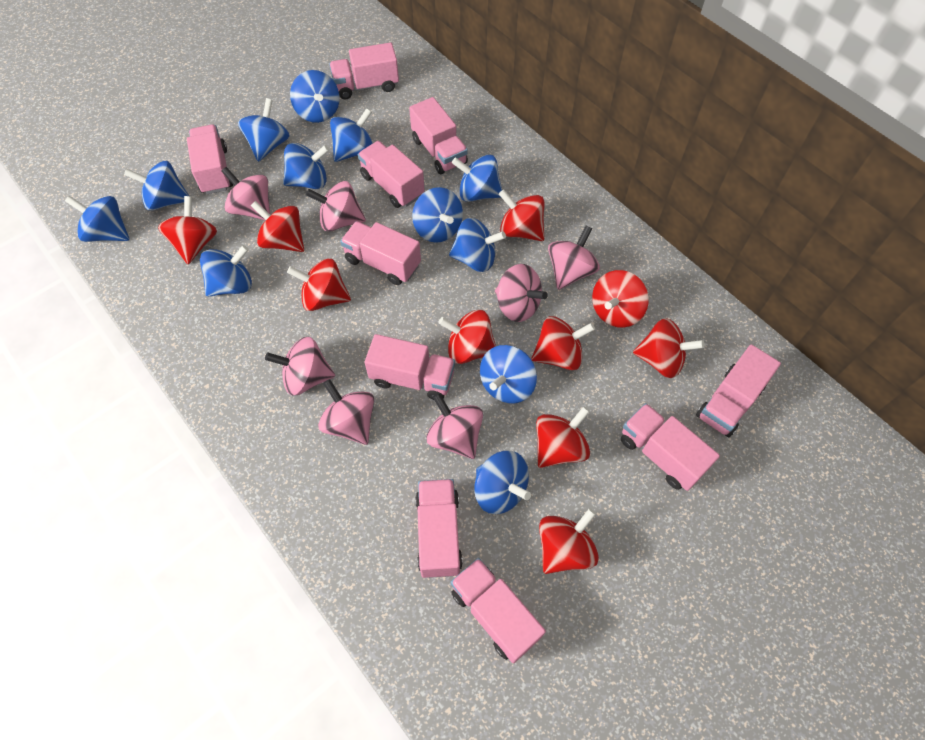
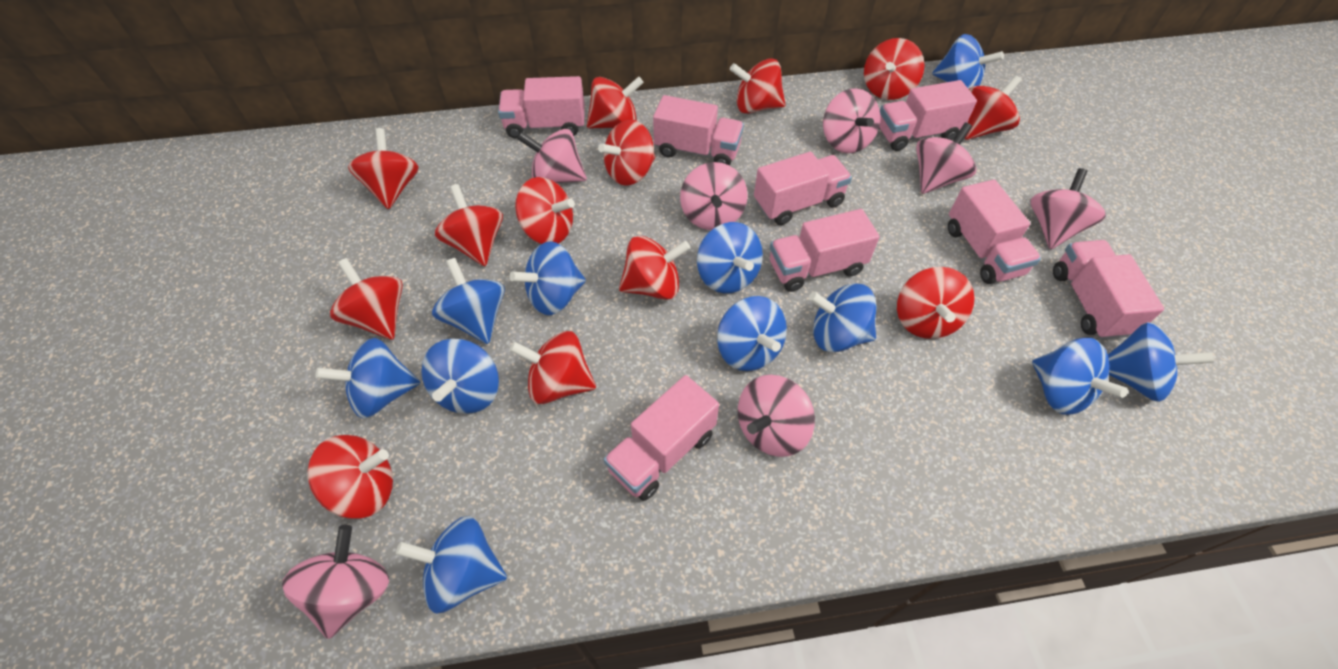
blue spinning top: [65,196,129,242] [124,161,189,211] [200,245,252,297] [238,98,290,162] [283,143,329,189] [290,70,339,123] [330,108,373,162] [412,187,463,243] [449,218,506,272] [452,155,502,202] [475,451,531,514] [480,345,537,403] = 12 -> [316,338,420,419] [396,516,507,613] [421,339,499,414] [432,258,505,344] [509,241,586,315] [697,222,763,293] [717,296,787,371] [809,283,876,352] [932,34,1004,89] [1032,338,1128,415] [1108,322,1214,402] = 11
pink truck: [187,125,233,194] [329,42,399,99] [340,221,421,285] [358,141,425,208] [364,334,455,400] [409,97,468,174] [416,479,463,578] [451,558,546,663] [621,403,720,491] [696,344,781,437] = 10 -> [498,76,585,139] [604,375,719,501] [653,95,744,166] [754,152,852,225] [770,209,880,292] [879,80,977,151] [948,180,1041,284] [1053,240,1164,339] = 8
red spinning top: [158,196,217,264] [251,201,304,252] [287,258,351,311] [438,310,496,364] [499,189,545,241] [531,316,595,370] [536,406,590,468] [539,508,599,574] [592,270,649,328] [633,318,705,378] = 10 -> [307,435,393,519] [330,258,403,340] [348,128,419,209] [435,184,503,266] [509,331,596,404] [515,177,575,244] [587,76,644,128] [598,120,655,186] [619,236,690,300] [730,58,786,114] [864,38,925,100] [897,267,975,339] [965,75,1022,140] = 13

